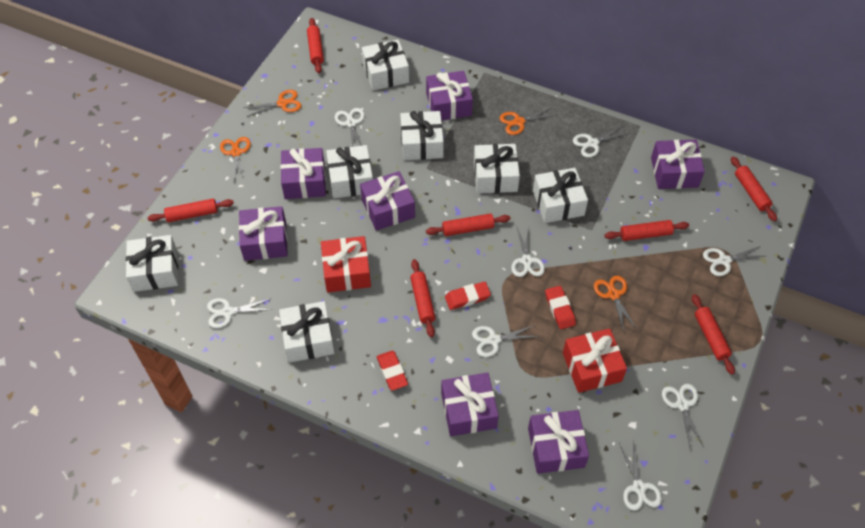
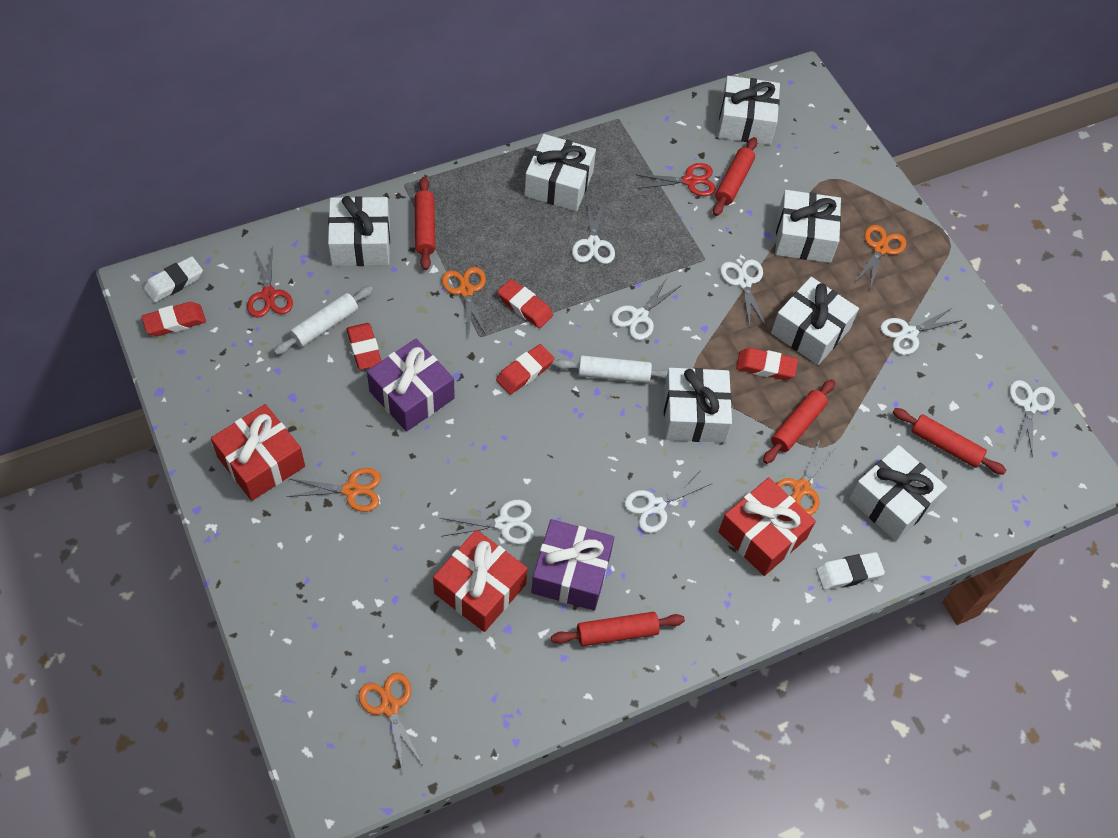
orange scissors: [220,137,251,181] [244,90,302,117] [500,107,557,135] [594,276,637,331] = 4 -> [287,468,381,512] [359,673,422,772] [441,267,486,335] [777,439,836,515] [855,225,906,289] = 5
purple gift: [239,206,288,261] [280,148,326,199] [360,171,415,231] [426,71,473,121] [441,372,499,436] [528,410,589,474] [651,140,705,189] = 7 -> [367,339,455,432] [531,519,614,611] = 2
red eraser: [377,351,408,391] [445,282,491,310] [545,286,576,329] = 3 -> [142,302,206,336] [347,323,381,370] [496,344,554,395] [497,279,553,328] [736,348,798,380] = 5
red gift: [321,236,371,293] [563,328,627,393] = 2 -> [211,404,305,501] [433,530,528,632] [719,477,816,576] = 3
red rolling pin: [147,199,234,222] [307,18,324,73] [410,259,436,337] [426,214,510,236] [605,220,689,241] [692,294,735,375] [731,156,777,221] = 7 -> [415,177,435,270] [551,612,685,646] [713,137,757,216] [763,379,835,464] [893,408,1007,475] = 5
red scissors: none = 0 -> [247,249,293,318] [637,163,716,196] = 2
white eraser: none = 0 -> [144,256,203,303] [816,552,885,590] = 2
white rolling pin: none = 0 -> [274,286,373,355] [554,355,668,383] = 2
white scissors: [207,298,273,328] [335,108,365,147] [472,325,540,357] [511,227,545,277] [573,126,630,158] [619,440,662,511] [662,384,704,447] [703,246,764,276] = 8 -> [440,500,534,544] [572,199,615,264] [611,277,682,340] [624,470,713,533] [720,259,766,329] [880,308,962,355] [1009,380,1055,458] = 7

